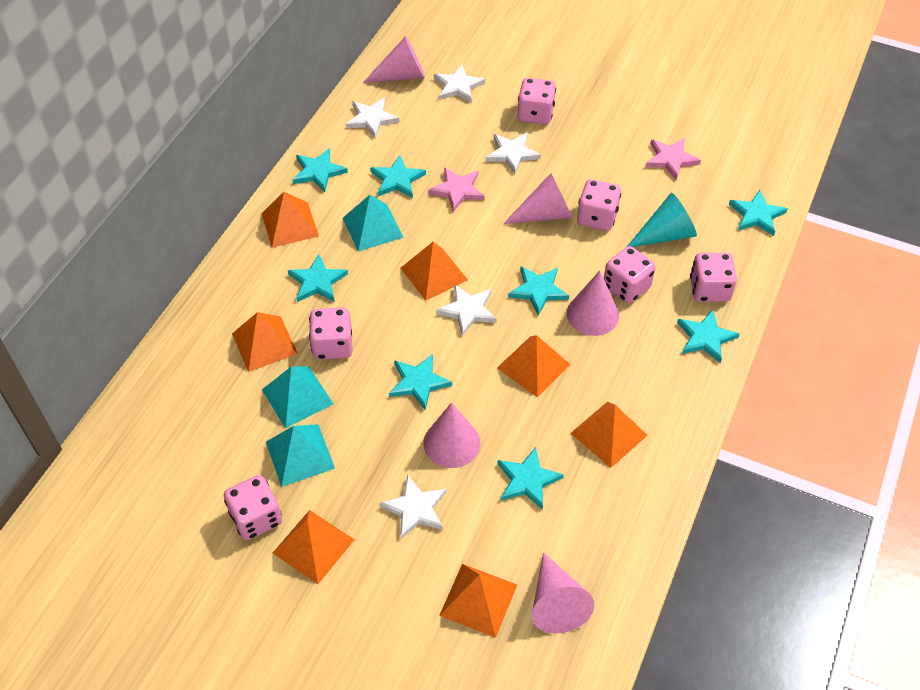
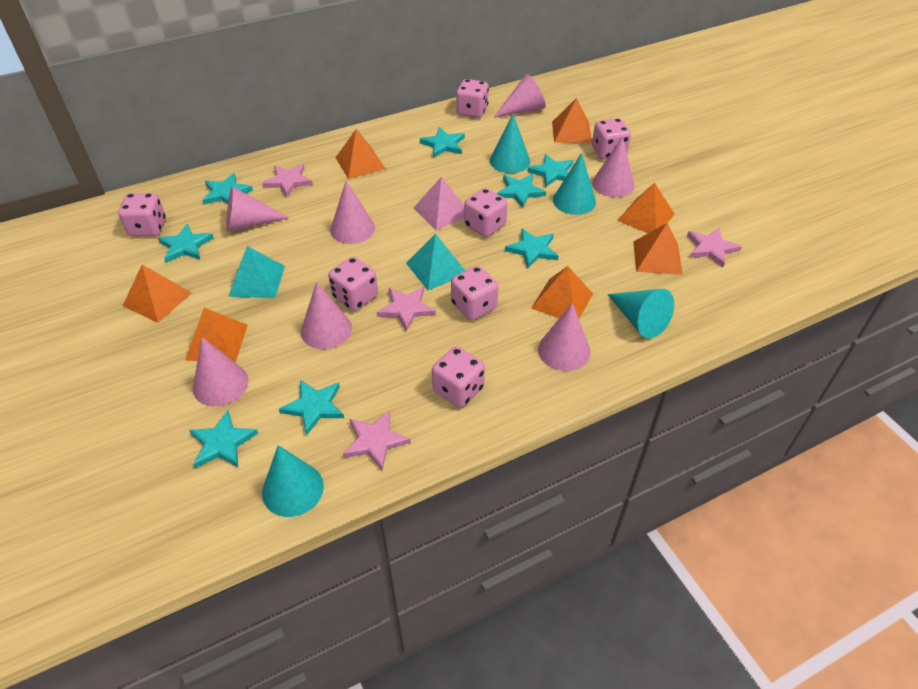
pink cone: [363,36,425,83] [424,402,480,468] [503,173,572,224] [532,552,594,633] [567,271,619,336] = 5 -> [193,337,249,406] [226,186,289,232] [301,282,352,349] [330,181,375,244] [493,74,546,118] [538,303,591,371] [592,136,635,197] = 7
pink dice: [224,475,282,540] [309,307,352,360] [518,78,556,125] [577,179,621,231] [604,246,656,304] [690,253,737,302] = 6 -> [118,193,166,236] [328,257,378,311] [432,346,485,408] [451,266,499,320] [456,79,489,118] [464,188,507,237] [592,118,631,160] = 7
pink pyramid: none = 0 -> [414,177,464,230] = 1
pink star: [428,167,485,212] [645,138,701,180] = 2 -> [262,164,313,197] [343,410,411,470] [377,287,436,331] [687,228,742,267] = 4
turquoise cone: [627,193,697,247] = 1 -> [262,445,324,517] [490,114,530,173] [553,153,596,215] [607,289,674,339] = 4
turquoise pyramid: [262,366,333,428] [266,424,335,487] [343,195,404,251] = 3 -> [228,246,285,298] [406,234,465,290] = 2
white star: [346,98,399,138] [379,475,447,539] [434,65,485,103] [436,284,497,336] [486,133,541,174] = 5 -> none = 0

